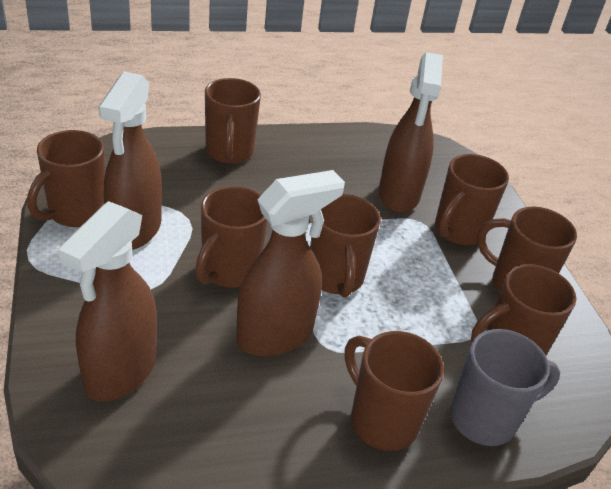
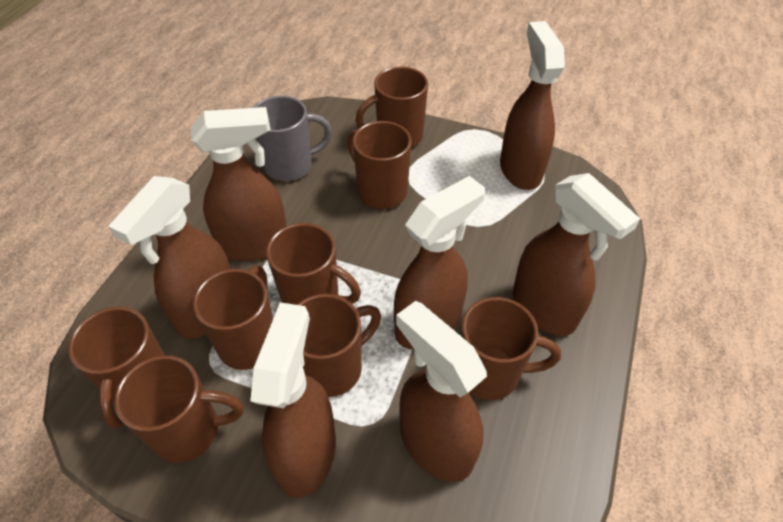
brown spray bottle: [58,201,157,402] [98,71,162,250] [236,170,345,356] [379,52,443,213] = 4 -> [108,176,231,339] [191,107,287,261] [250,302,336,498] [394,176,485,350] [396,301,487,482] [500,21,565,190] [513,173,640,336] = 7

